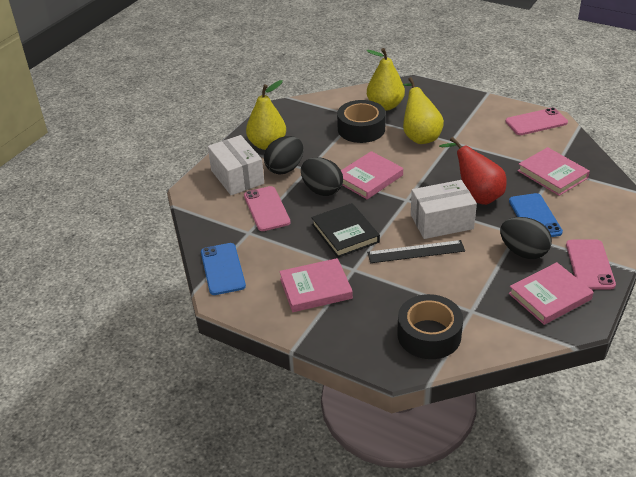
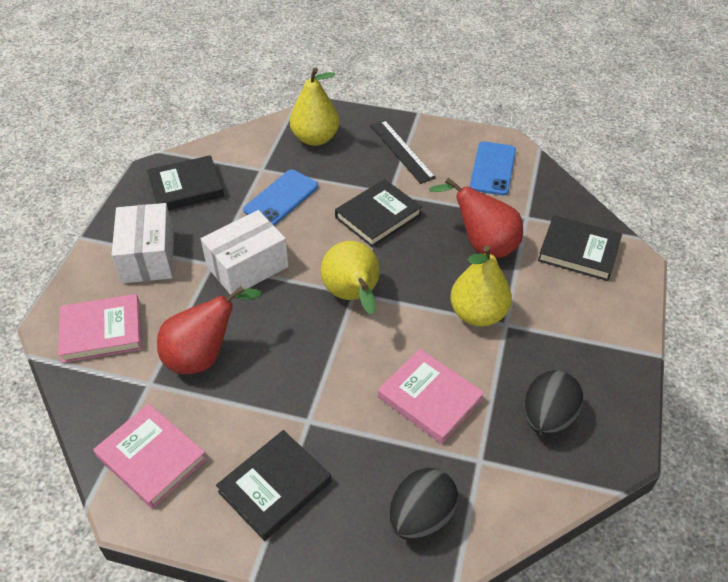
black book: [311,203,380,258] = 1 -> [147,155,224,210] [216,430,331,541] [335,179,422,247] [538,215,622,281] = 4
black egg: [264,136,304,174] [301,157,343,196] [500,217,552,259] = 3 -> [389,468,459,541] [524,370,583,436] = 2
black tape: [337,100,386,143] [397,294,463,359] = 2 -> none = 0
pink book: [279,258,353,312] [341,151,403,199] [509,262,594,325] [518,147,590,196] = 4 -> [58,294,142,363] [93,404,207,509] [378,349,484,444] = 3
pink phone: [244,186,291,231] [505,107,568,135] [566,239,616,289] = 3 -> none = 0
red pear: [439,137,507,205] = 1 -> [157,286,261,374] [429,178,523,258] = 2

